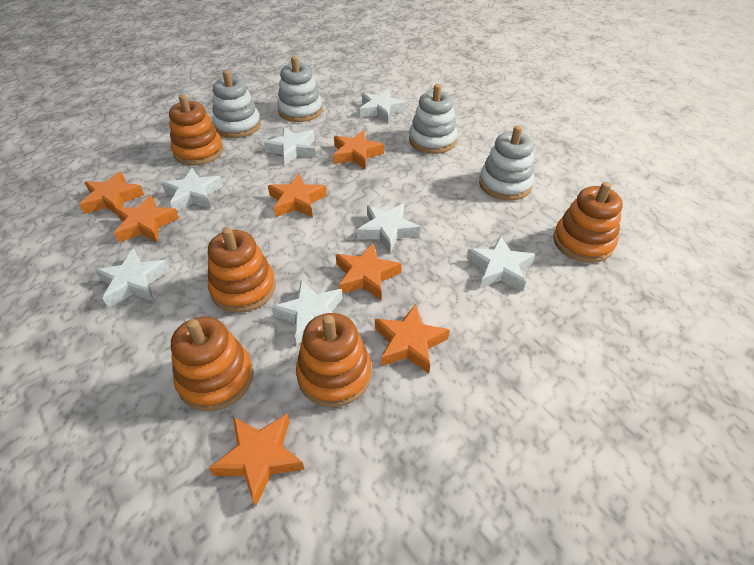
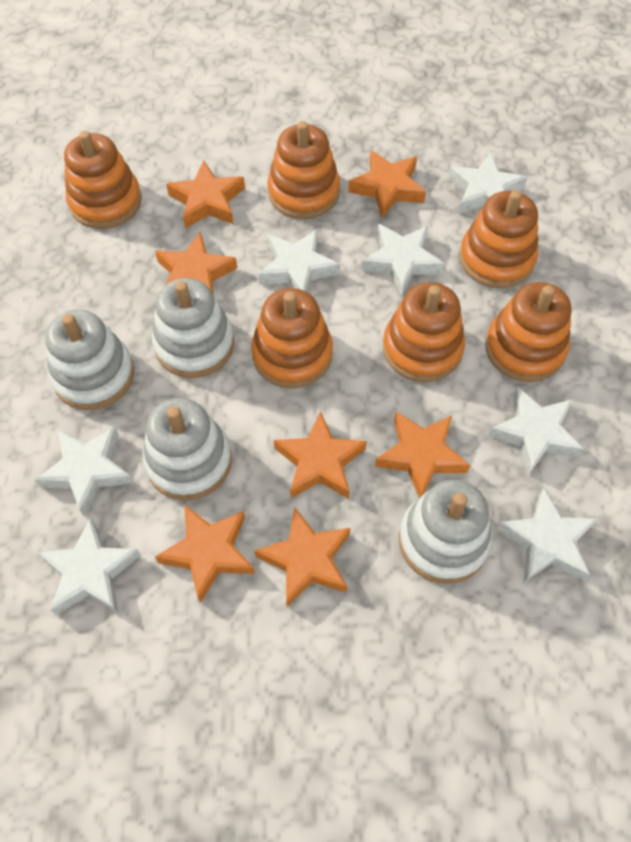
orange stacking toy: [169,94,224,166] [171,317,254,411] [208,227,276,313] [296,313,372,407] [553,182,623,263] = 5 -> [64,131,142,229] [251,288,333,388] [267,121,340,219] [383,282,465,382] [459,190,538,288] [485,282,571,382] = 6

